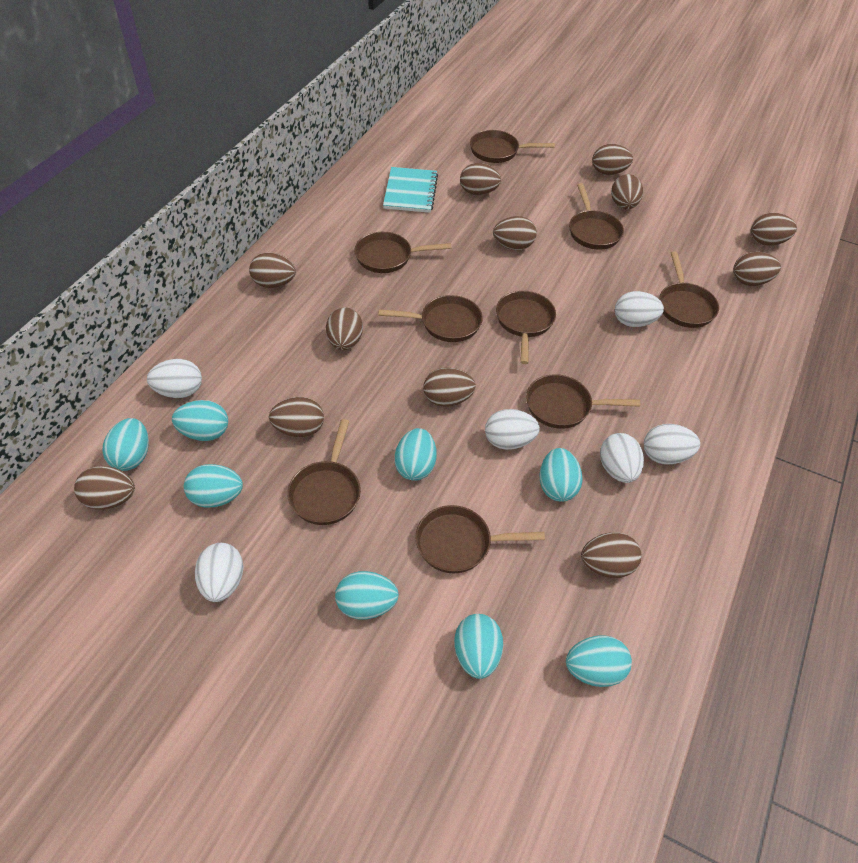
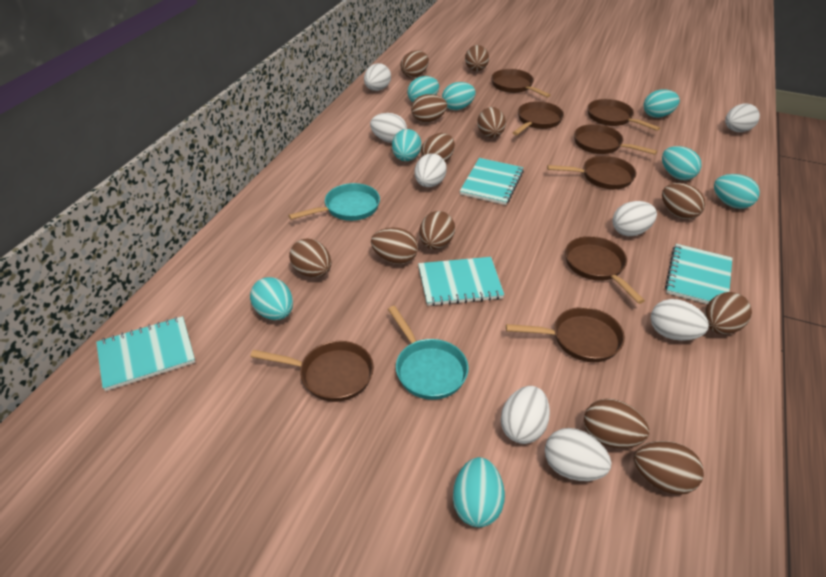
brown pan: [287,419,361,525] [354,232,452,273] [378,295,483,342] [415,505,545,573] [470,130,555,163] [496,291,556,364] [526,374,640,429] [569,183,624,250] [659,252,719,328] = 9 -> [250,341,374,402] [491,69,551,98] [506,307,625,362] [513,101,564,135] [547,156,636,189] [565,236,645,304] [574,124,657,155] [587,99,660,131] = 8
turquoise notebook: [383,167,438,213] = 1 -> [96,316,195,391] [418,257,504,306] [460,158,524,205] [665,244,733,304] = 4
turquoise pan: none = 0 -> [289,183,380,221] [388,306,469,400] = 2
white egg: [147,359,202,398] [195,543,244,602] [485,409,540,450] [600,433,644,483] [615,291,664,327] [644,424,700,464] = 6 -> [364,63,391,91] [370,113,407,143] [415,153,447,187] [501,386,550,444] [545,428,611,481] [613,201,657,236] [651,299,709,341] [725,103,760,132] = 8

